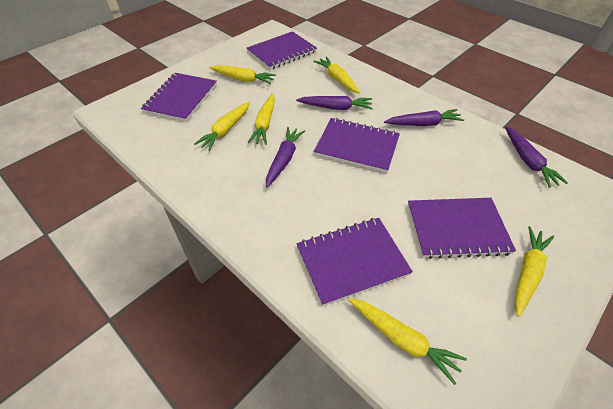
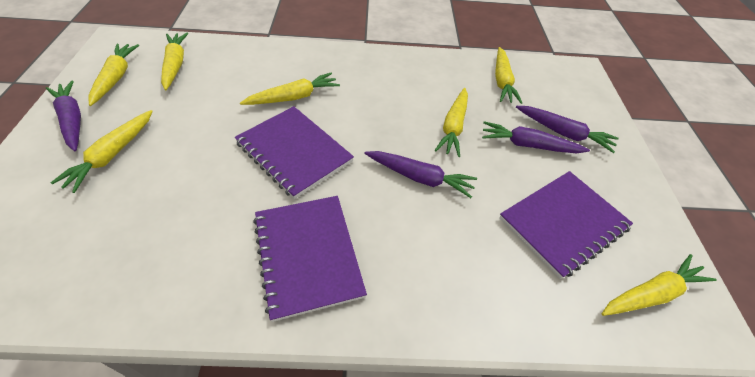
purple notebook: [141,73,217,122] [247,31,317,70] [296,218,413,306] [314,118,400,173] [408,198,516,259] = 5 -> [235,106,354,199] [253,196,367,322] [499,171,633,279] = 3
yellow carrot: [194,102,250,151] [209,65,276,84] [247,93,275,145] [313,57,360,94] [348,298,467,385] [514,226,554,317] = 6 -> [50,110,153,193] [88,44,139,106] [161,33,188,90] [240,73,340,105] [435,88,468,157] [495,47,522,104] [602,254,717,316] = 7

